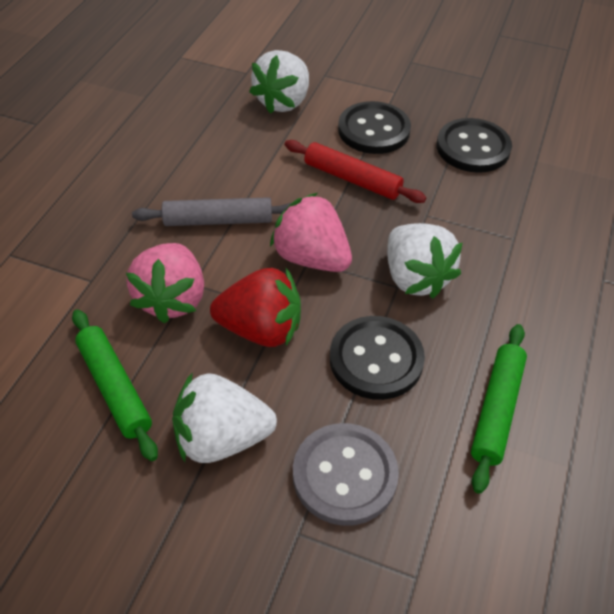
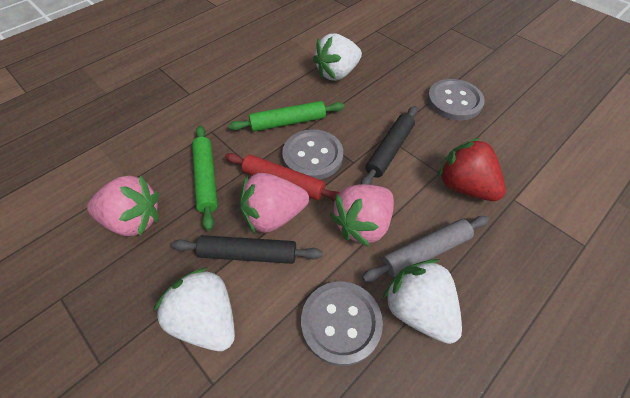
black button: [330,316,425,400] [338,101,411,154] [437,118,512,173] = 3 -> none = 0
black rolling pin: none = 0 -> [172,235,323,264] [361,106,418,185] = 2
grey button: [293,423,399,526] = 1 -> [282,129,343,180] [301,281,383,366] [427,79,485,120] = 3
pink strawberry: [126,243,204,323] [270,193,352,272] = 2 -> [87,176,159,236] [240,173,309,234] [330,184,394,247] = 3

